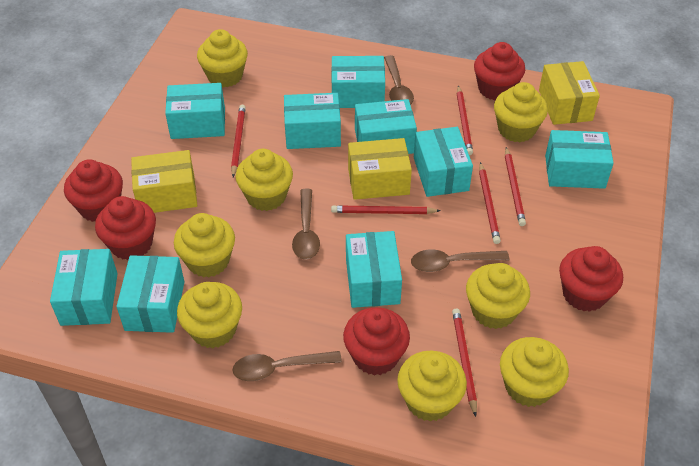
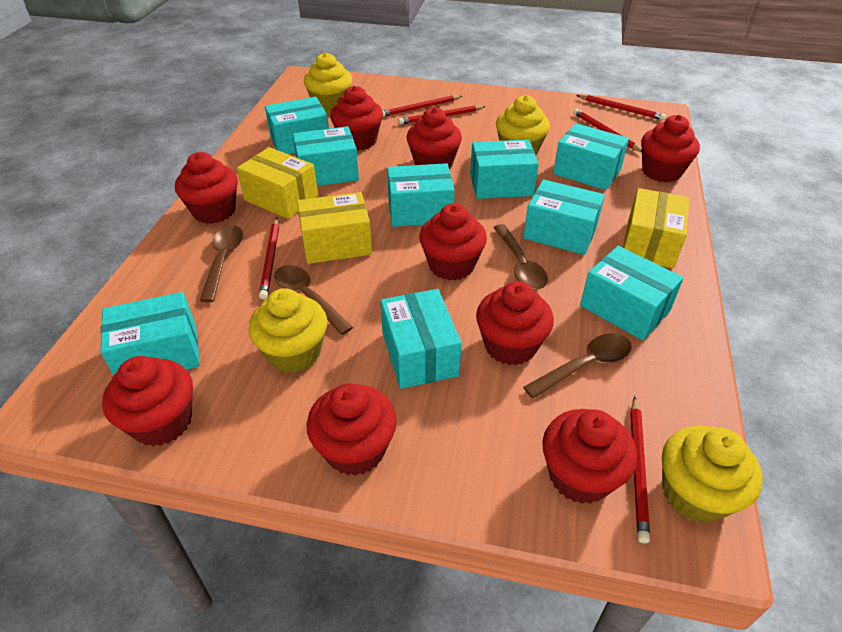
red cupcake: [64,159,123,222] [95,196,156,260] [343,307,410,376] [474,42,525,100] [559,246,623,312] = 5 -> [102,356,193,446] [175,152,238,224] [307,383,397,476] [330,86,383,150] [407,107,462,170] [419,204,487,281] [476,281,554,365] [542,409,637,504] [641,115,700,183] = 9
yellow cupcake: [174,213,235,278] [177,282,242,348] [197,29,248,88] [235,149,293,211] [397,351,467,422] [466,263,530,329] [494,82,548,142] [500,337,569,407] = 8 -> [248,288,327,373] [304,52,352,113] [496,95,550,156] [662,426,763,524] = 4

